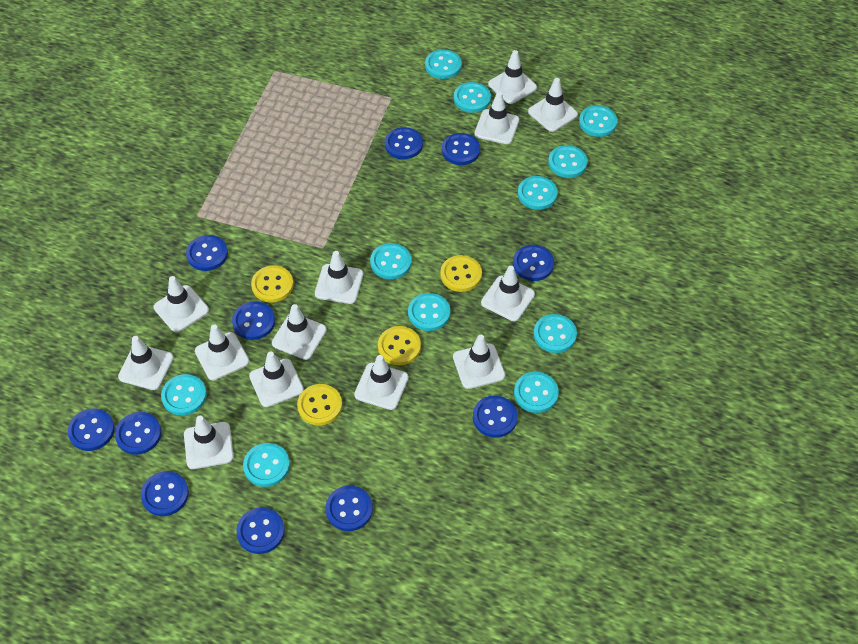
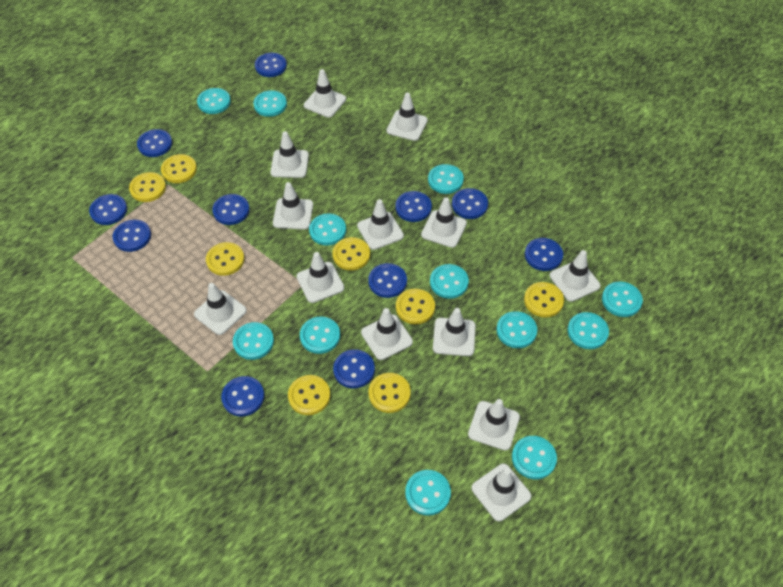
turquoise button: [161,374,207,416] [243,443,290,487] [370,243,412,279] [408,293,450,331] [425,49,462,79] [454,82,491,113] [514,372,559,413] [518,176,558,210] [534,314,577,353] [548,145,588,178] [579,105,618,137] = 11 -> [197,88,231,114] [233,322,274,360] [254,90,287,117] [300,316,340,354] [309,213,346,246] [405,470,451,516] [428,164,464,194] [430,264,469,299] [496,311,537,348] [512,436,557,479] [568,312,609,349] [602,281,643,317] = 12
yellow button: [251,265,294,303] [297,384,342,426] [378,326,421,365] [440,255,482,292] = 4 -> [129,172,166,202] [161,154,197,183] [206,242,245,276] [288,375,330,415] [332,237,370,270] [369,373,411,413] [396,289,435,324] [524,282,564,318] = 8

